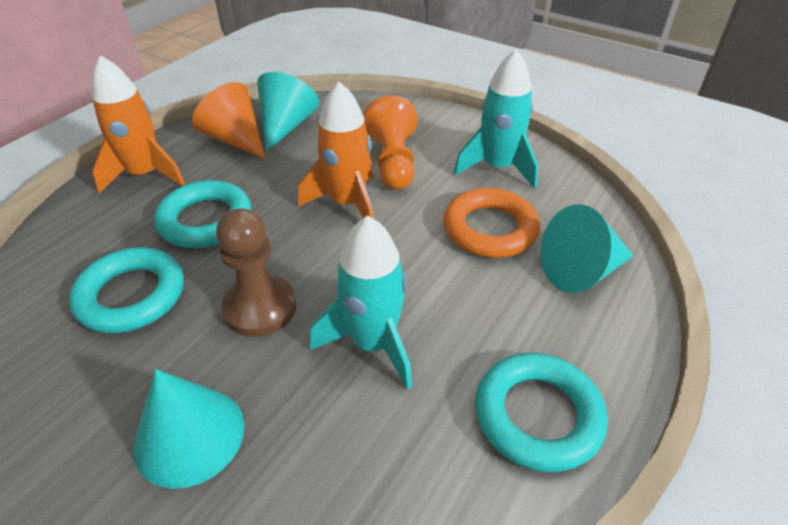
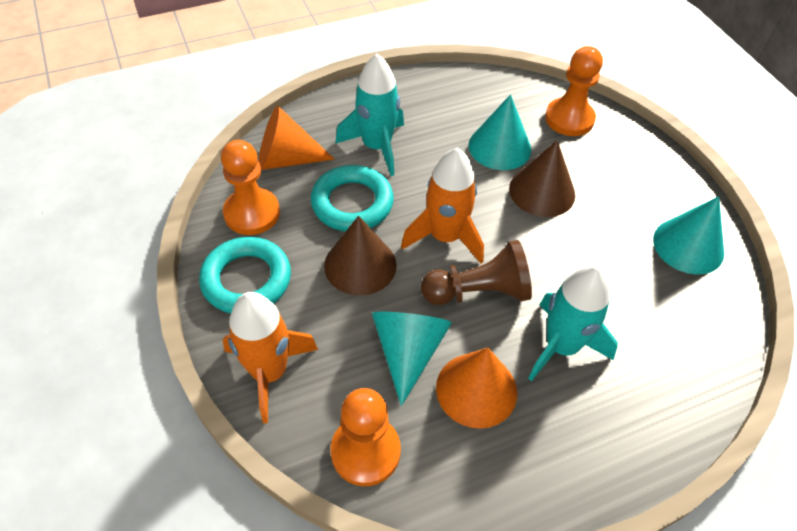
brown cone: none = 0 -> [324,216,397,296] [509,140,575,217] = 2
orange cone: [192,82,265,159] = 1 -> [258,106,335,170] [436,348,517,429] = 2
orange pawn: [363,95,418,190] = 1 -> [221,140,280,235] [331,388,401,486] [545,46,603,136] = 3
orange ring: [443,188,540,258] = 1 -> none = 0
turquoise ring: [69,248,184,333] [154,180,251,248] [475,353,608,472] = 3 -> [199,237,291,314] [311,165,394,231] = 2

